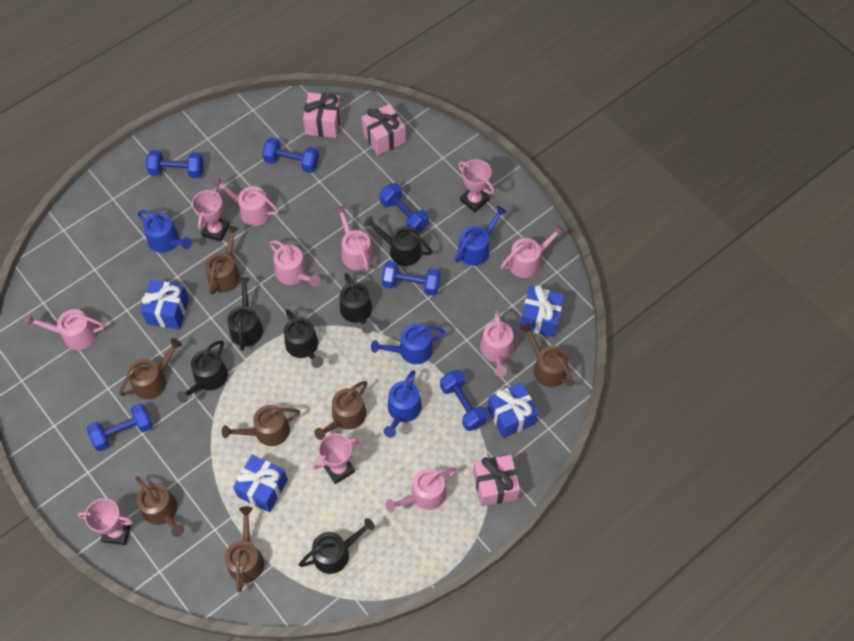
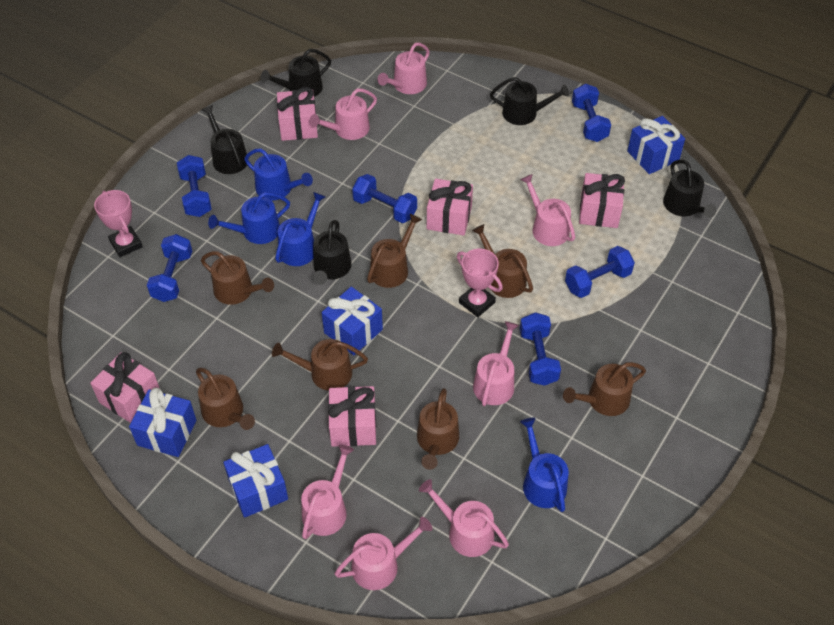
black watering can: [177,340,228,403] [228,278,263,351] [284,309,323,368] [299,518,375,574] [340,273,374,334] [364,216,433,266] = 6 -> [202,105,247,174] [261,49,331,97] [313,220,352,285] [490,77,570,125] [663,160,716,218] = 5
pink gift: [303,93,342,138] [361,104,406,155] [473,455,520,507] = 3 -> [90,352,159,423] [277,87,318,141] [328,386,376,447] [427,179,473,236] [579,173,625,228] = 5
pink trophy: [77,498,133,545] [192,188,230,242] [312,434,360,484] [458,159,494,212] = 4 -> [94,190,143,257] [457,249,503,317] = 2

